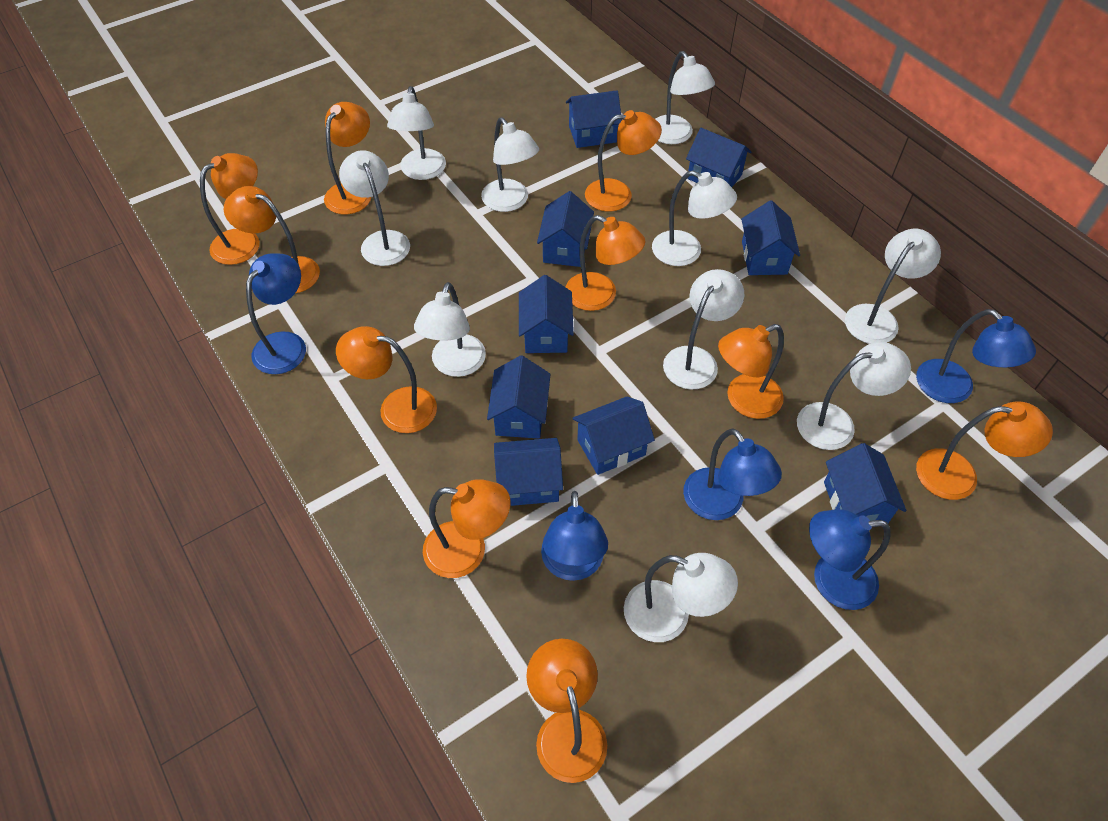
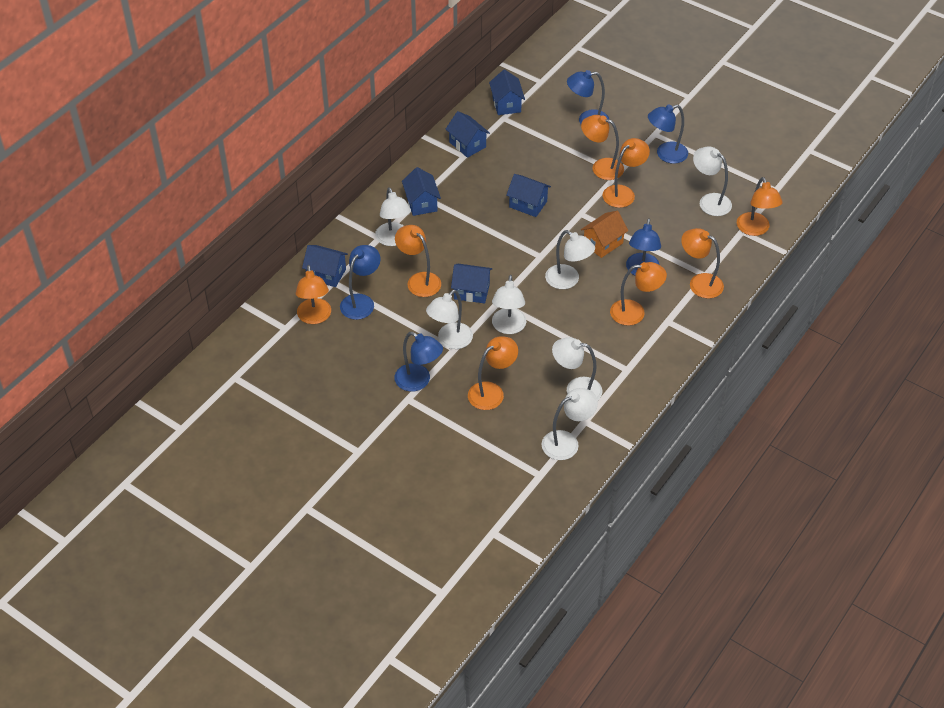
blue house: [487,355,550,439] [494,438,563,506] [519,275,574,353] [537,191,594,267] [566,90,622,148] [573,396,655,475] [686,128,752,187] [741,200,800,275] [824,443,906,527] = 9 -> [302,245,348,287] [402,167,441,216] [446,111,490,158] [451,264,492,303] [489,69,525,115] [506,174,551,217] = 6
orange house: none = 0 -> [581,211,628,258] = 1
orange lamp: [200,153,260,265] [224,186,320,293] [324,102,371,214] [336,326,437,433] [423,479,511,578] [526,639,607,783] [566,215,645,311] [585,110,662,212] [718,324,784,419] [916,401,1053,500] = 10 -> [295,265,331,324] [395,225,441,297] [468,336,518,410] [581,115,624,180] [603,138,650,208] [610,262,667,326] [681,228,724,299] [737,177,783,236] = 8
white lamp: [339,150,410,266] [387,86,446,180] [414,282,486,377] [481,117,539,212] [624,553,738,642] [652,171,737,266] [655,51,715,144] [663,269,744,389] [797,342,911,450] [845,229,941,344] = 10 -> [375,187,411,246] [426,290,473,349] [492,275,526,334] [542,388,598,460] [545,230,595,289] [552,337,603,400] [693,146,732,216] = 7

